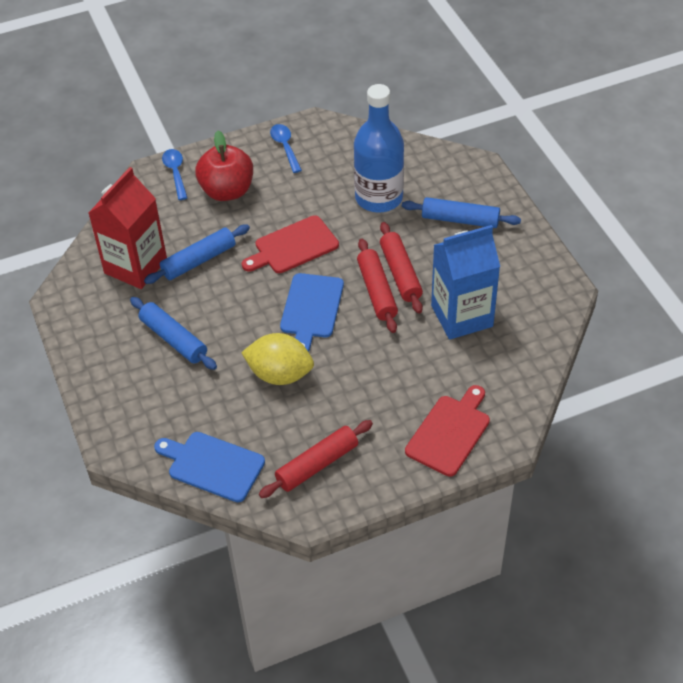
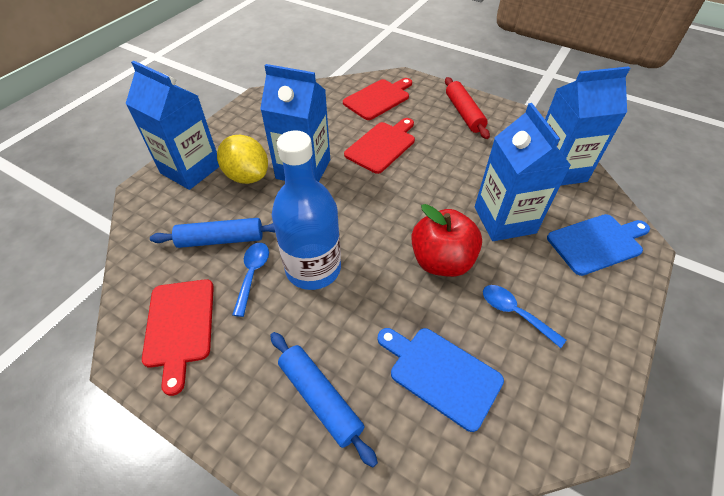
blue carton: [431,225,500,340] = 1 -> [126,61,219,190] [260,64,330,182] [475,103,571,241] [545,66,630,185] = 4
blue rolling pin: [130,297,217,370] [144,225,250,284] [402,197,521,228] = 3 -> [150,218,275,248] [270,332,378,467] = 2
red carton: [88,167,167,289] = 1 -> none = 0
red cutting board: [242,215,339,273] [405,385,490,476] = 2 -> [142,279,214,396] [343,78,412,120] [344,118,415,174] = 3
red rolling pin: [259,420,373,498] [357,239,398,333] [380,222,423,314] = 3 -> [445,77,490,139] = 1

